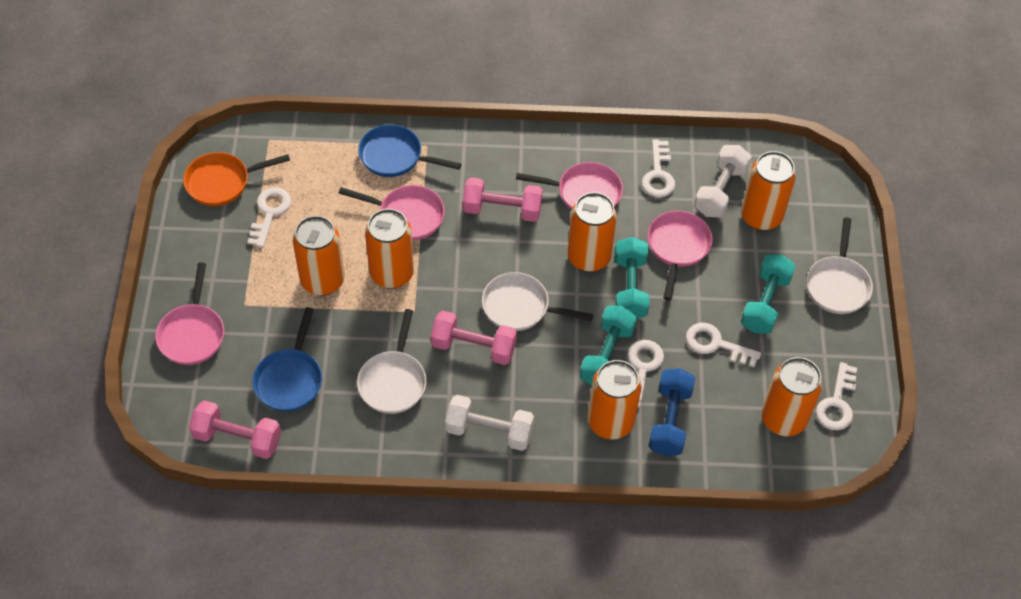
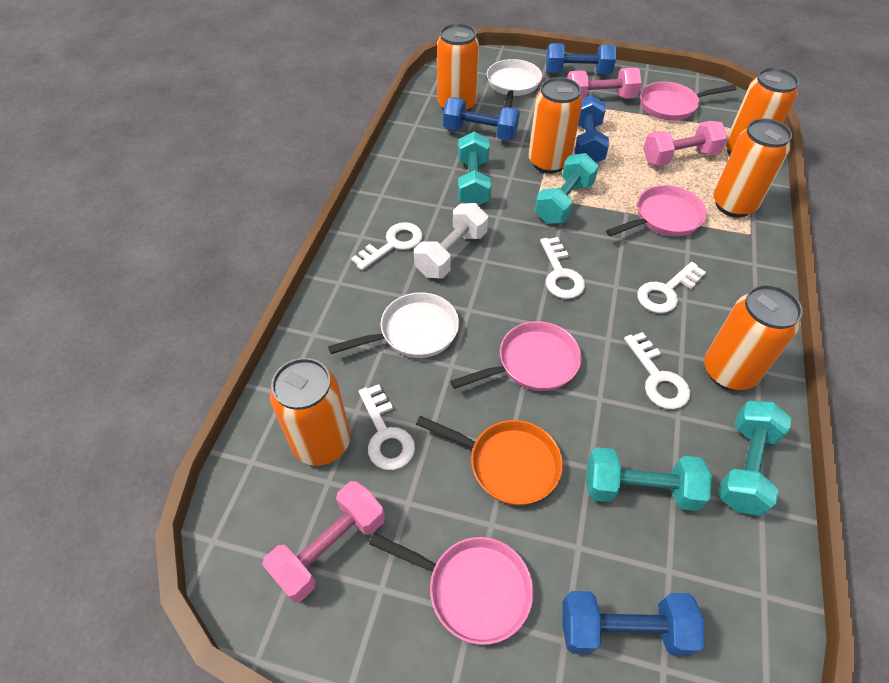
blue dumbbell: [649,368,695,456] = 1 -> [443,97,520,141] [546,43,616,74] [563,591,705,656] [575,95,609,162] = 4
blue pan: [252,307,322,412] [358,124,461,177] = 2 -> none = 0
turquoise dumbbell: [580,306,637,386] [615,237,650,319] [741,254,796,334] = 3 -> [458,132,491,205] [535,153,599,224] [586,447,712,511] [718,401,792,516] = 4
white dumbbell: [445,395,534,451] [694,145,751,217] = 2 -> [414,203,488,278] = 1
white pan: [357,309,427,414] [482,272,593,331] [807,217,873,314] = 3 -> [328,292,459,358] [486,59,542,108] = 2

